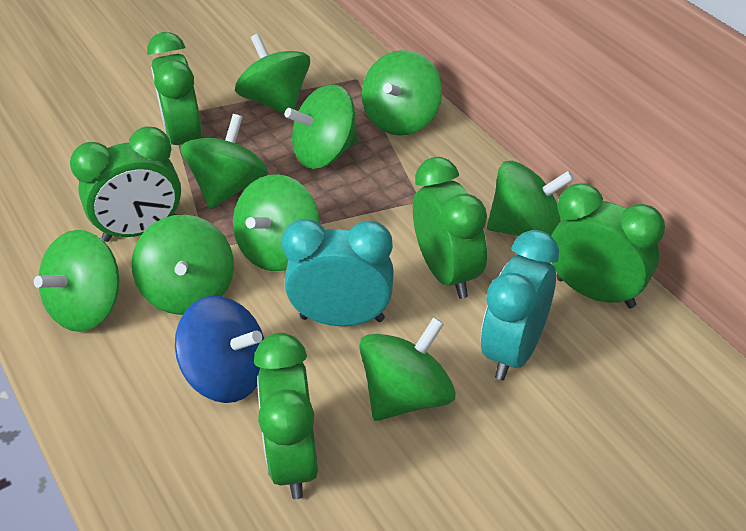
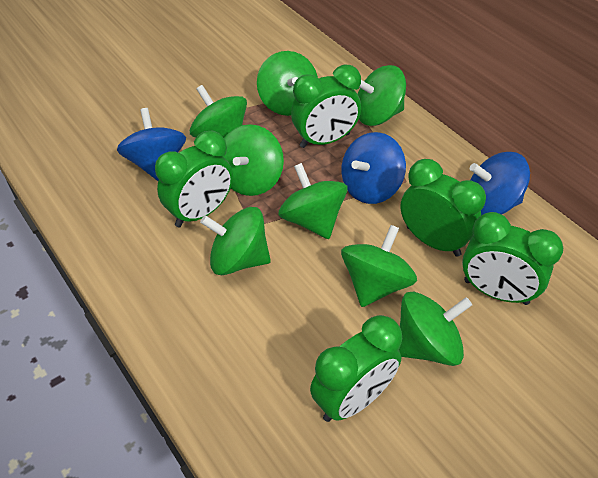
blue spinning top: [175,296,264,403] = 1 -> [117,108,186,181] [341,132,406,204] [470,152,530,215] = 3
green spinning top: [34,230,119,332] [132,215,234,315] [180,114,268,209] [233,174,319,271] [235,34,310,114] [285,85,359,169] [359,317,456,421] [362,50,442,135] [487,161,575,236] = 9 -> [190,85,247,138] [200,207,271,275] [223,124,284,196] [257,51,318,116] [278,163,348,239] [341,225,417,307] [358,65,406,126] [399,292,472,366] = 8
turquoise clock: [282,219,394,326] [481,230,559,380] = 2 -> none = 0

